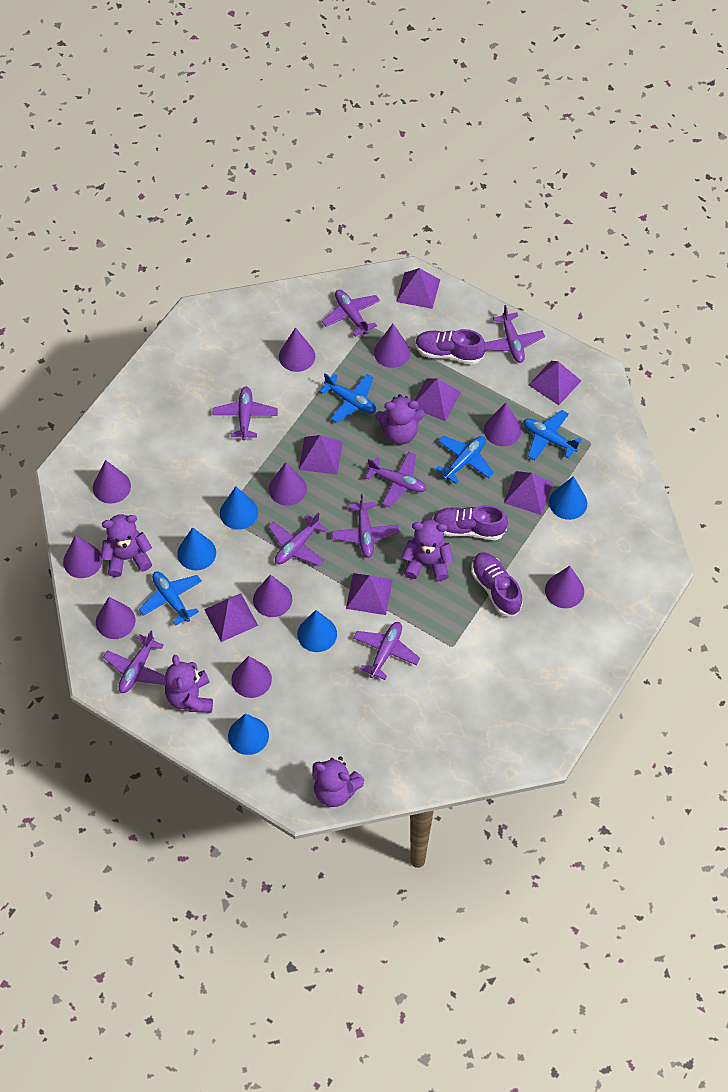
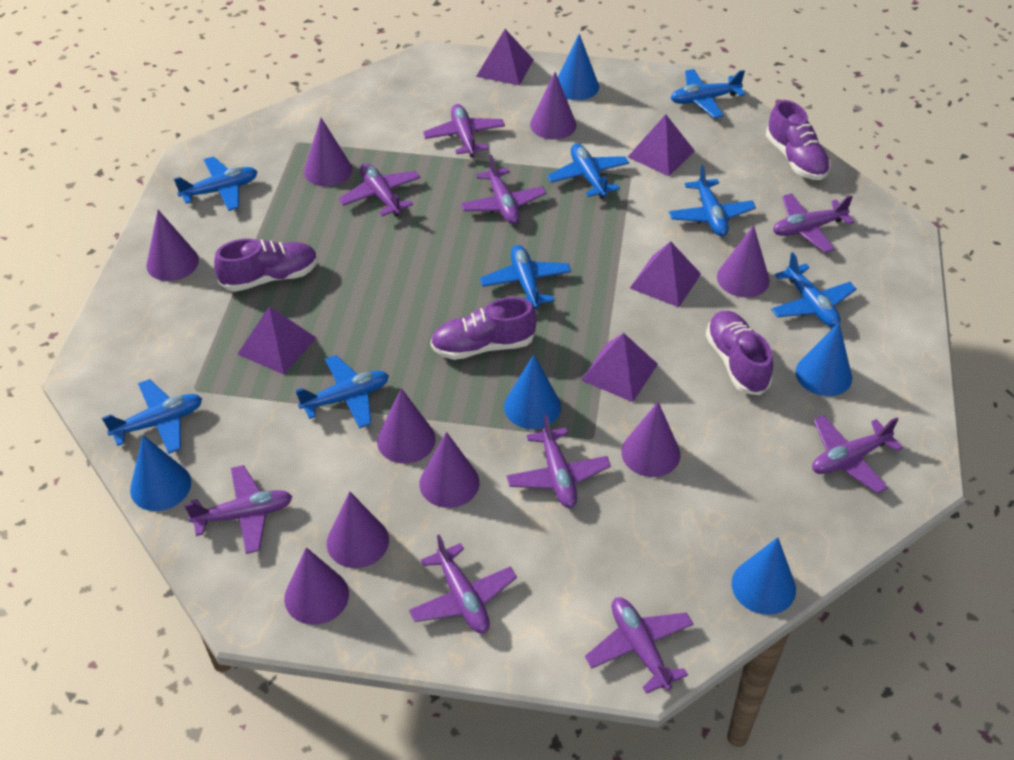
blue plane: [139,571,202,626] [319,374,376,423] [436,436,494,484] [523,410,582,460] = 4 -> [102,379,202,454] [174,156,258,211] [296,355,389,429] [480,245,571,309] [547,144,629,199] [669,165,756,236] [671,69,745,118] [771,252,856,327] = 8
purple cone: [63,535,102,578] [93,460,131,504] [96,597,135,639] [231,656,272,698] [253,574,292,617] [269,462,307,506] [279,327,315,372] [374,324,411,368] [484,403,521,446] [545,566,584,608] = 10 -> [146,210,199,281] [284,547,349,625] [304,118,352,186] [327,492,389,568] [377,388,436,464] [419,432,479,508] [530,72,576,140] [621,402,680,477] [717,225,770,298] = 9
purple plane: [103,630,166,693] [212,387,278,440] [268,512,327,566] [322,290,380,337] [331,494,399,558] [353,622,420,680] [365,452,427,507] [485,305,545,363] = 8 -> [184,465,292,554] [338,163,420,217] [409,535,517,634] [423,104,505,158] [461,155,546,224] [506,414,611,508] [585,597,694,694] [773,194,854,253] [812,415,903,494] = 9
purple pyramid: [204,593,258,642] [299,435,343,474] [346,573,393,615] [396,268,440,309] [414,378,461,421] [504,471,553,515] [529,361,581,405] = 7 -> [237,307,316,375] [476,29,534,86] [581,333,658,402] [628,114,695,176] [630,241,701,307] = 5
purple shoe: [415,329,485,364] [432,505,508,540] [471,552,523,616] = 3 -> [214,238,318,292] [430,297,536,360] [706,311,773,395] [766,100,830,180] = 4
purple teddy bear: [101,514,152,577] [165,655,213,713] [312,757,364,807] [375,394,425,445] [402,520,453,581] = 5 -> none = 0

